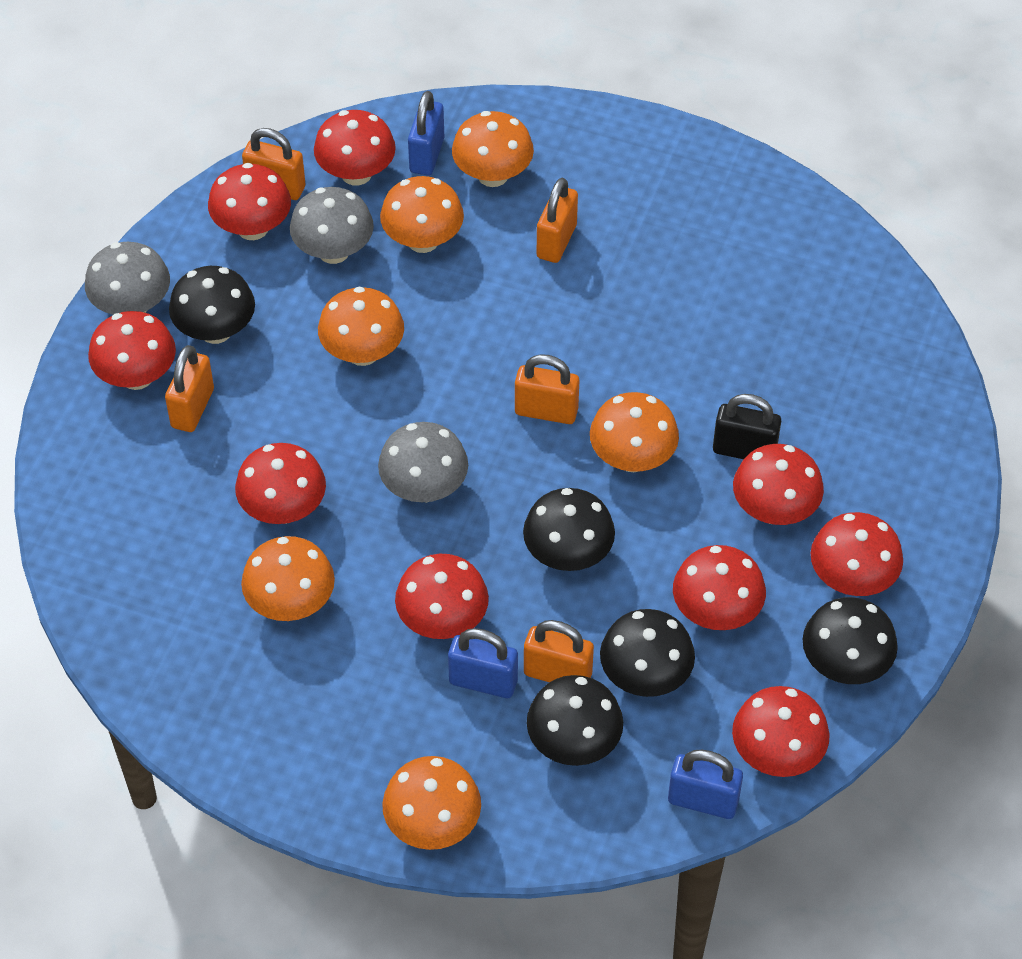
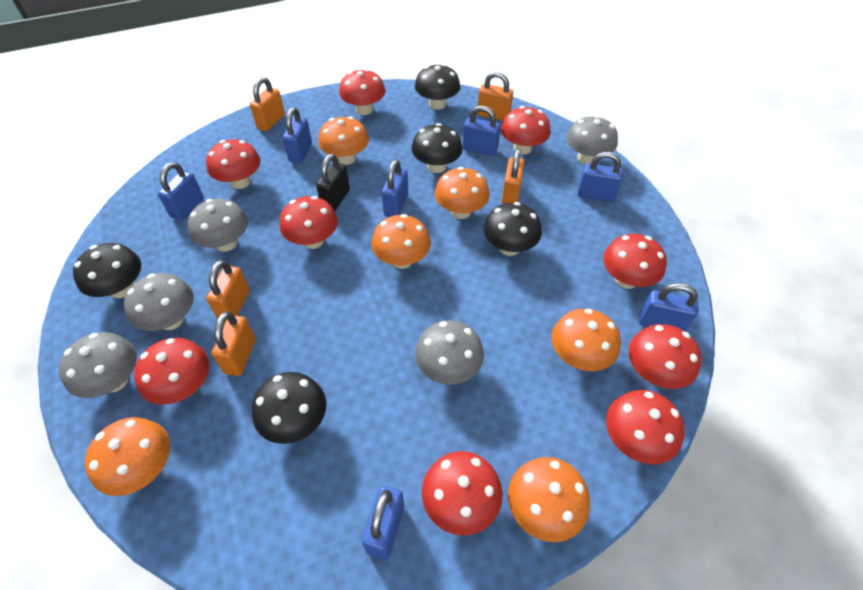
blue padlock: [408,91,444,175] [448,628,518,698] [668,750,743,819] = 3 -> [158,162,204,221] [283,107,312,163] [362,486,404,560] [382,159,408,217] [463,106,501,156] [577,152,623,202] [639,283,698,332] = 7
grey mushroom: [85,242,170,315] [290,187,374,264] [378,422,468,502] = 3 -> [59,332,137,398] [124,273,193,331] [188,199,248,252] [415,320,484,385] [567,115,618,164] = 5

